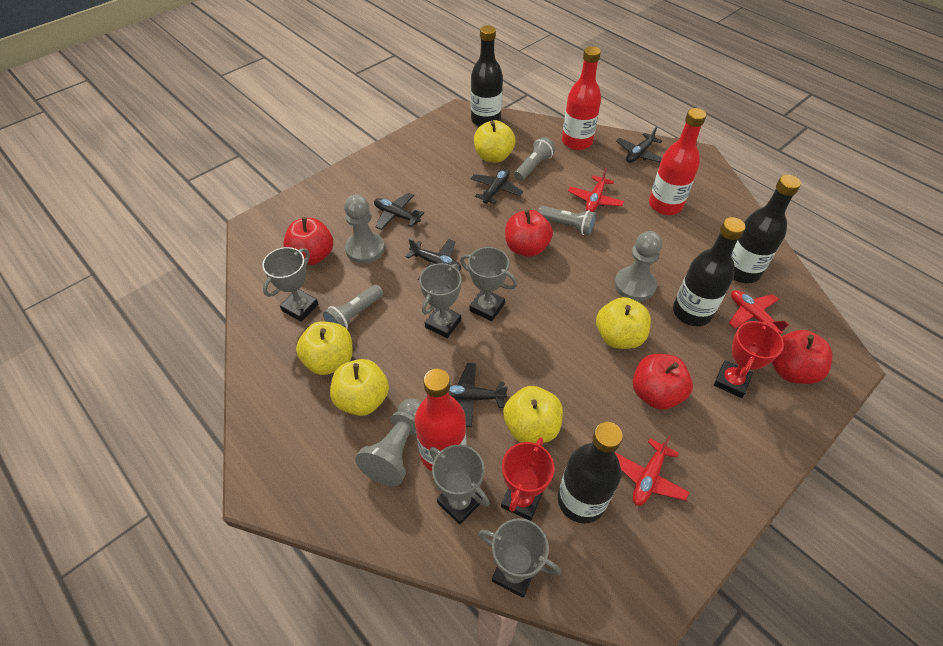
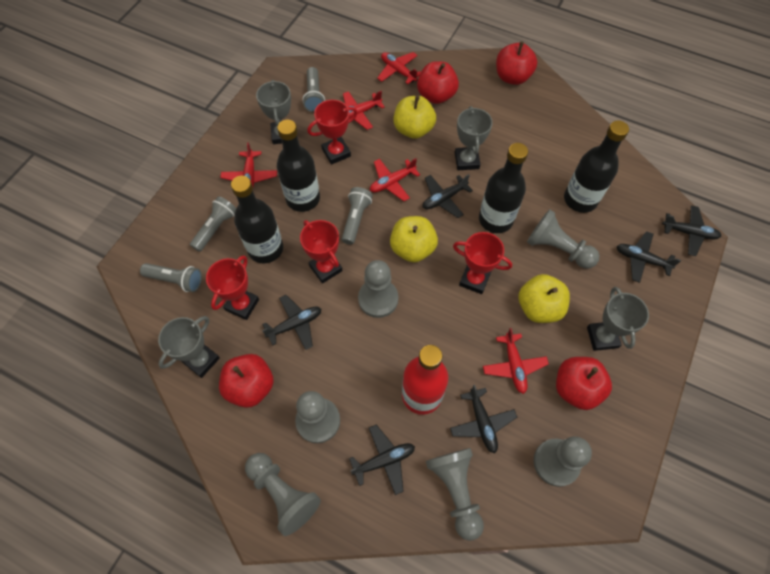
black plane: [374,193,424,230] [406,238,461,280] [449,363,508,427] [471,168,523,204] [616,126,662,163] = 5 -> [262,295,321,350] [349,424,415,495] [423,174,473,218] [450,385,517,453] [617,231,681,283] [662,205,722,256] = 6
grey flashlight: [323,285,383,329] [514,137,555,181] [538,206,596,236] = 3 -> [140,263,202,292] [190,196,236,252] [302,67,325,112] [342,187,373,245] = 4
grey pawn: [344,195,385,264] [355,398,422,486] [614,231,662,301] = 3 -> [245,453,321,536] [295,391,340,443] [358,260,398,318] [426,448,484,541] [527,209,599,269] [534,436,592,487] = 6
grey trophy: [262,247,318,322] [419,263,461,338] [429,445,489,525] [460,247,517,321] [479,518,561,598] = 5 -> [158,316,220,378] [256,80,291,144] [455,106,493,170] [587,287,649,351] = 4
red bottle: [415,369,466,471] [562,46,601,150] [649,108,706,215] = 3 -> [402,345,448,415] = 1
red plane: [568,168,624,212] [615,436,689,506] [729,290,789,334] = 3 -> [220,142,277,187] [343,91,385,130] [370,158,420,201] [377,52,421,84] [483,328,549,394] = 5
red trophy: [501,437,554,521] [714,321,784,398] = 2 -> [206,255,259,320] [300,220,343,283] [307,100,358,165] [453,232,512,294] = 4
yellow apple: [296,322,353,375] [330,359,389,416] [474,120,515,163] [503,386,563,443] [596,297,651,349] = 5 -> [390,216,438,263] [394,95,436,139] [518,274,570,323] = 3

